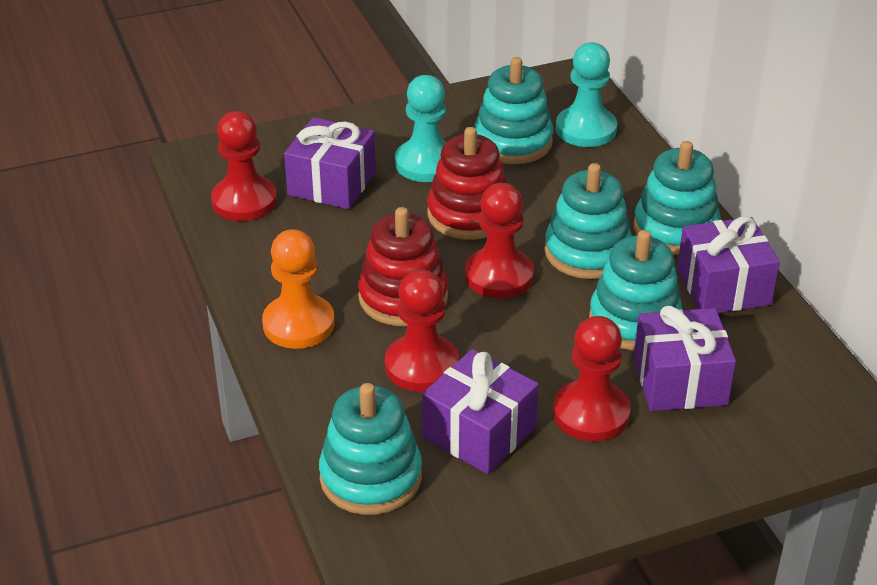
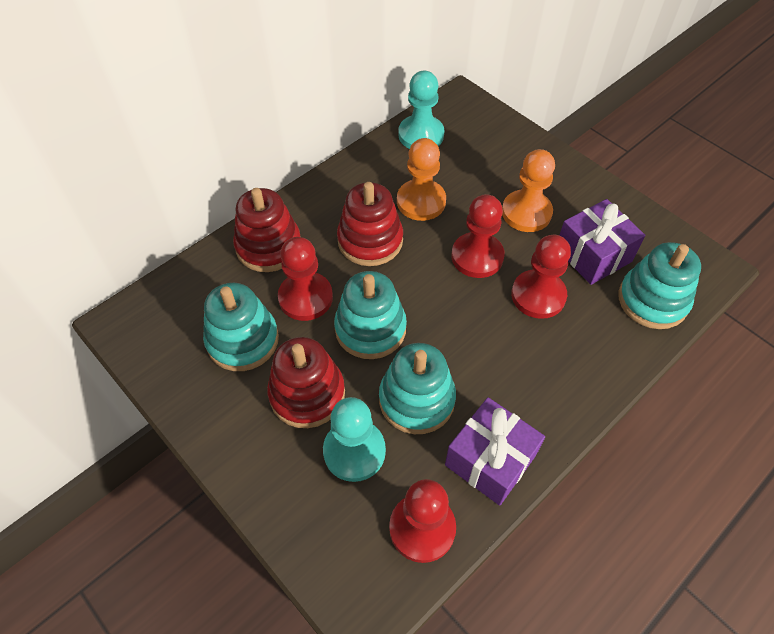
orange pawn: [262,229,335,349] = 1 -> [397,138,446,221] [502,149,555,232] = 2
purple gift: [284,117,376,209] [422,349,539,474] [634,306,736,411] [677,216,780,313] = 4 -> [445,397,545,506] [560,199,645,285] = 2
red stacking toy: [358,207,448,326] [427,127,507,240] = 2 -> [233,188,301,272] [267,337,345,428] [337,182,403,266] = 3
turquoise stacking toy: [319,383,422,515] [474,57,553,164] [544,163,632,279] [589,230,683,350] [634,141,721,255] = 5 -> [203,283,279,371] [334,271,407,359] [379,343,456,434] [618,242,701,329] = 4

